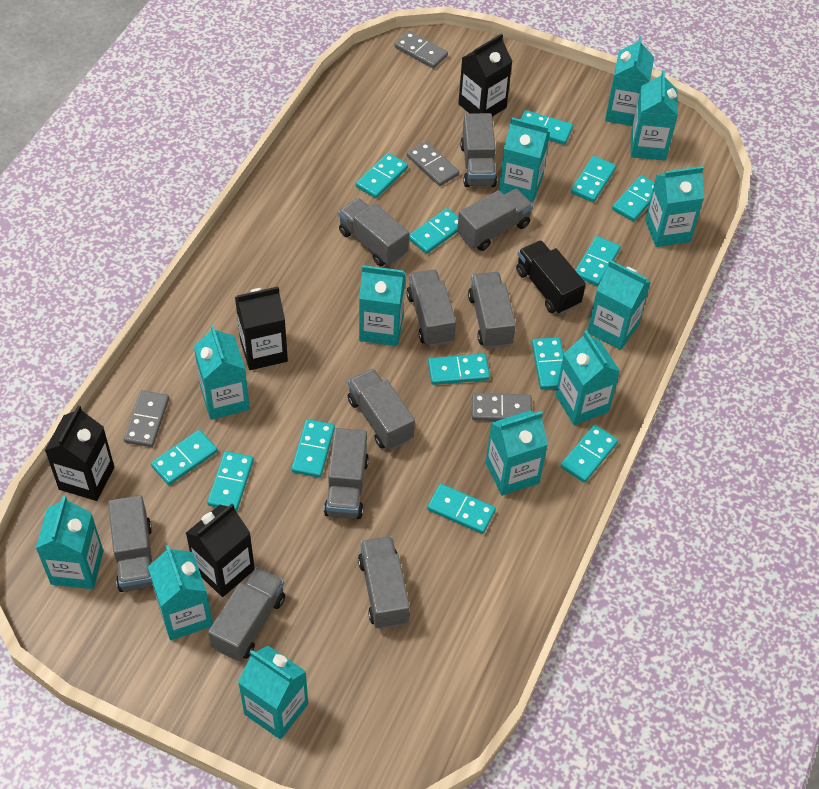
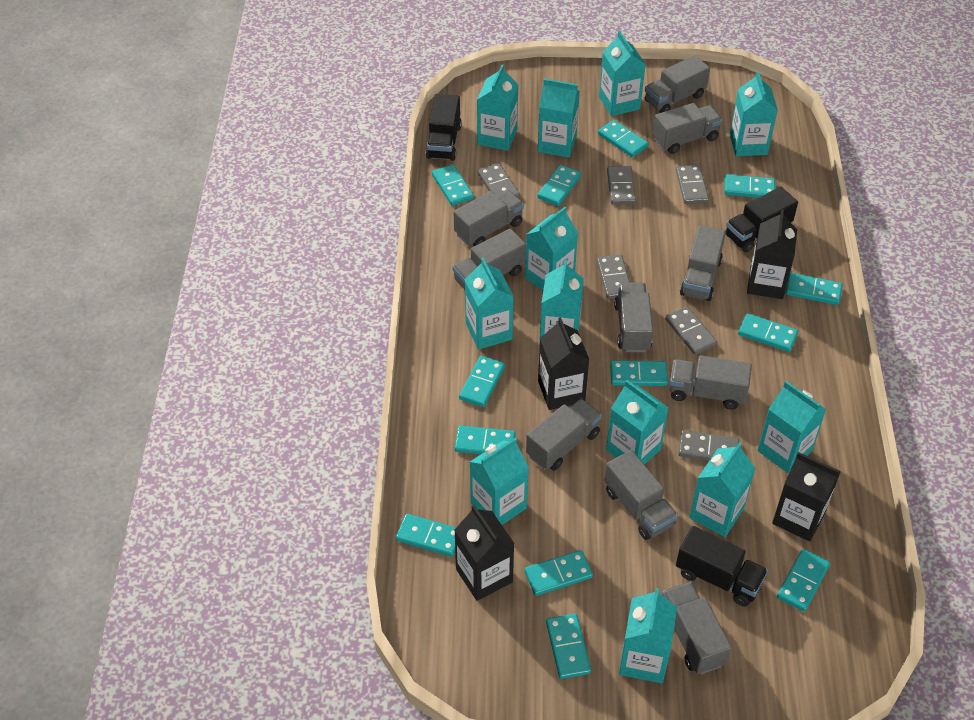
black truck: [516,240,586,314] = 1 -> [426,94,462,161] [676,526,768,607] [725,187,798,252] = 3
grey domino: [124,390,169,447] [395,31,448,69] [407,141,459,186] [472,393,532,421] = 4 -> [478,163,520,198] [597,254,630,299] [607,166,636,205] [665,306,717,355] [676,165,709,204] [679,430,739,461] = 6

